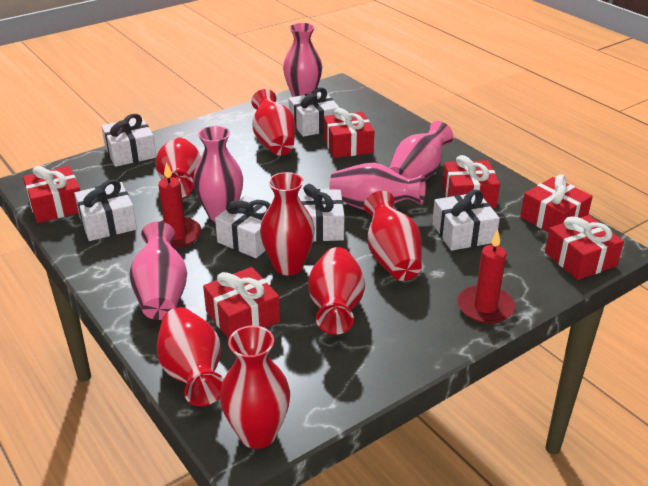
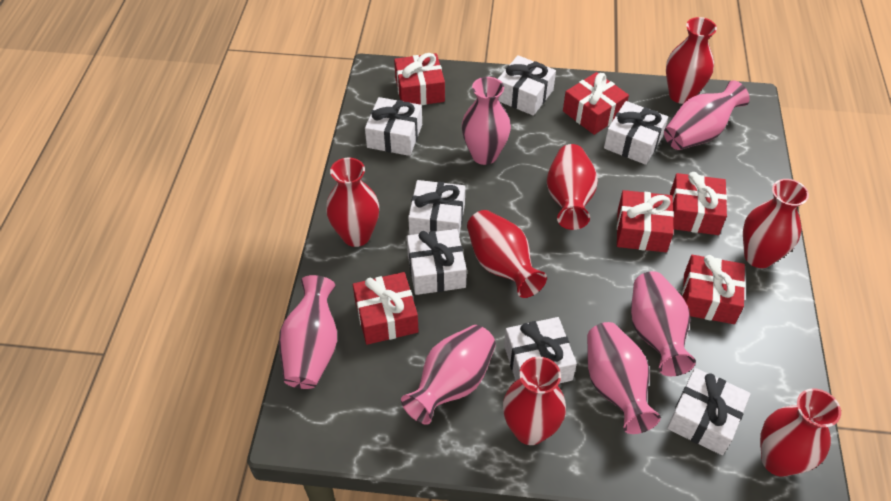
pink vase: [129,222,187,320] [193,126,243,221] [283,23,322,97] [329,163,426,210] [389,121,453,180] = 5 -> [279,275,337,389] [401,325,496,425] [462,77,511,165] [587,322,661,434] [631,271,696,376] [664,80,750,150] = 6
red candle: [158,162,201,249] [457,230,515,324] = 2 -> none = 0
white gift: [74,180,137,241] [101,114,156,167] [215,195,271,258] [288,87,340,137] [298,184,344,242] [432,190,500,251] = 6 -> [365,97,422,156] [407,229,467,295] [408,180,465,235] [498,55,556,116] [504,317,577,384] [604,101,668,165] [667,368,750,455] = 7

